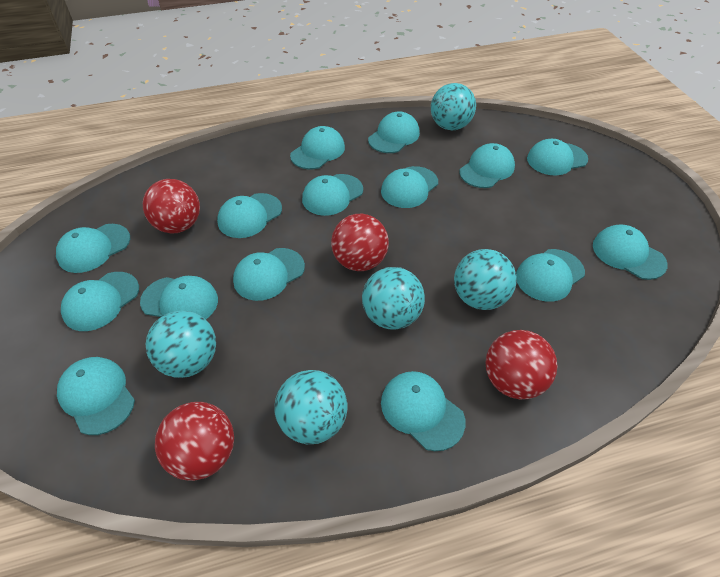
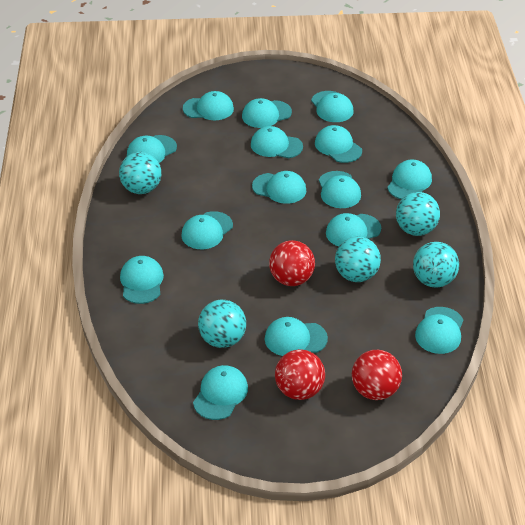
red ball: [143,179,200,233] [155,402,234,481] [331,214,389,271] [485,330,557,399] = 4 -> [269,240,315,286] [275,349,325,400] [352,350,402,400] = 3

